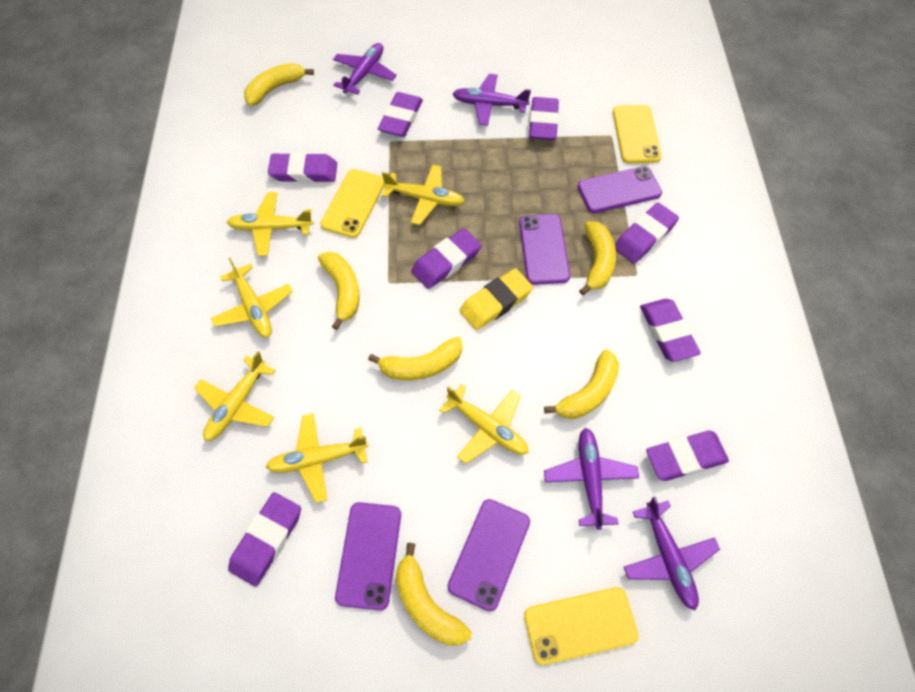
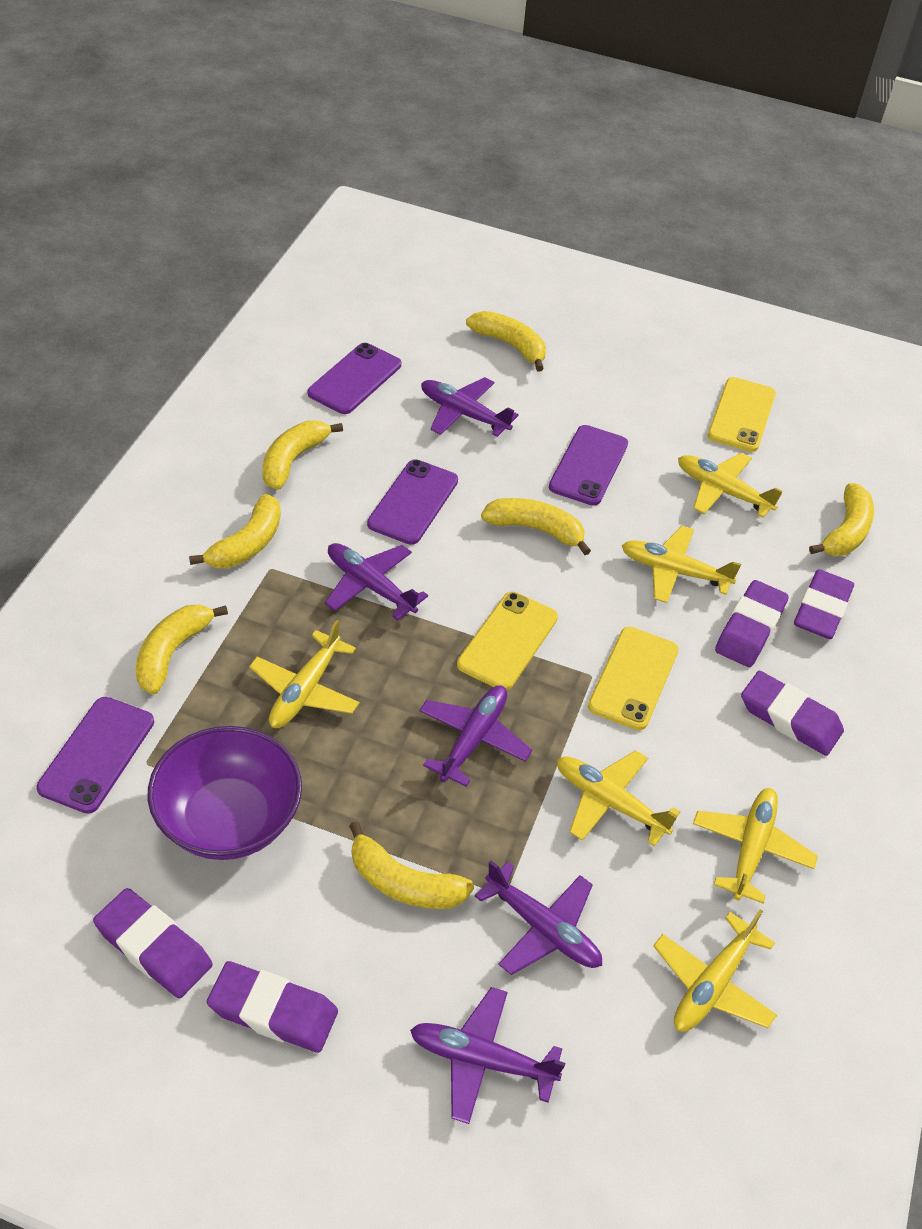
purple bowl: none = 0 -> [148,726,302,860] = 1
purple eraser: [228,492,301,587] [268,152,337,183] [378,92,423,137] [411,228,481,289] [529,97,559,140] [615,203,679,264] [640,299,701,362] [646,431,729,481] = 8 -> [93,888,213,998] [207,961,338,1053] [715,580,789,667] [741,671,844,756] [794,569,854,639] = 5
purple plane: [333,43,397,95] [453,74,531,126] [544,428,639,530] [624,497,720,610] = 4 -> [325,543,428,621] [410,987,565,1124] [419,685,532,787] [421,377,519,437] [475,860,602,975] = 5
yellow banana: [244,63,314,106] [318,252,360,330] [368,337,462,380] [396,543,471,646] [544,350,619,419] [579,221,616,295] = 6 -> [136,605,228,694] [189,494,281,568] [262,421,343,490] [349,821,474,909] [466,311,546,371] [481,498,591,555] [809,483,874,556] = 7
yellow eraser: [459,268,533,330] = 1 -> none = 0

